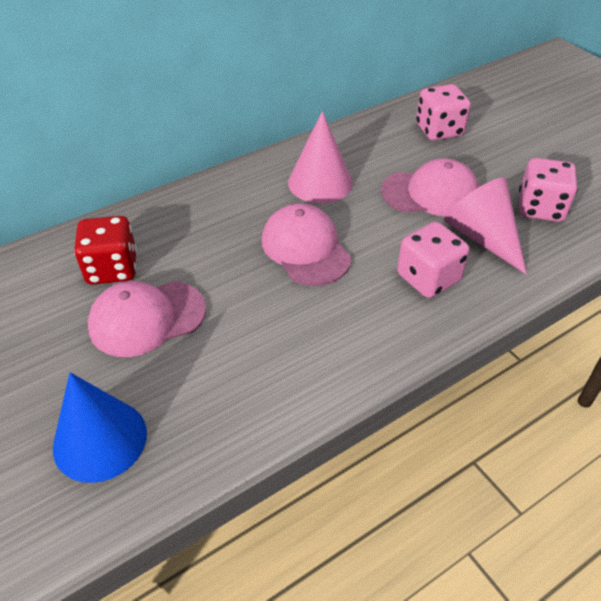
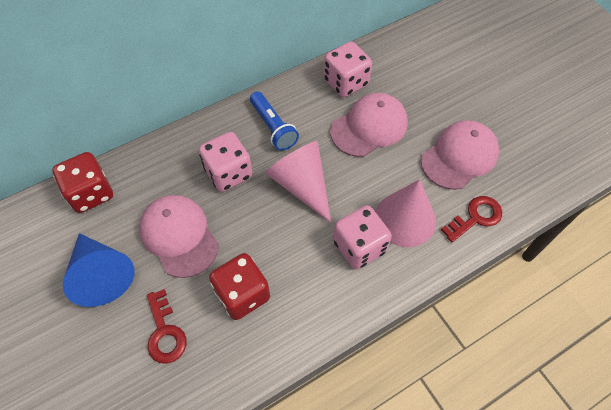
blue flashlight: none = 0 -> [250,91,299,151] = 1
red dice: [74,216,137,285] = 1 -> [52,152,113,213] [209,253,270,320] = 2
red key: none = 0 -> [147,289,187,364] [441,196,502,243] = 2

